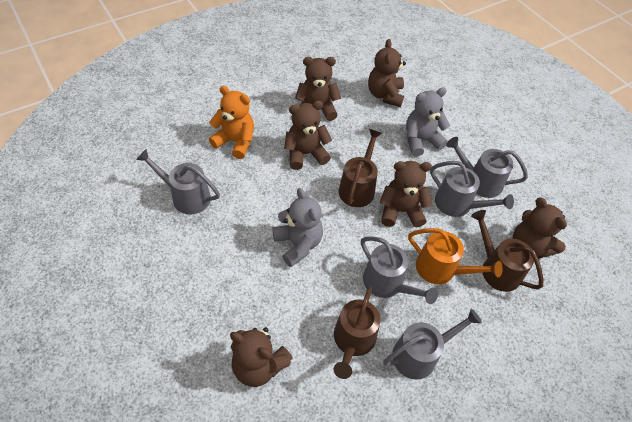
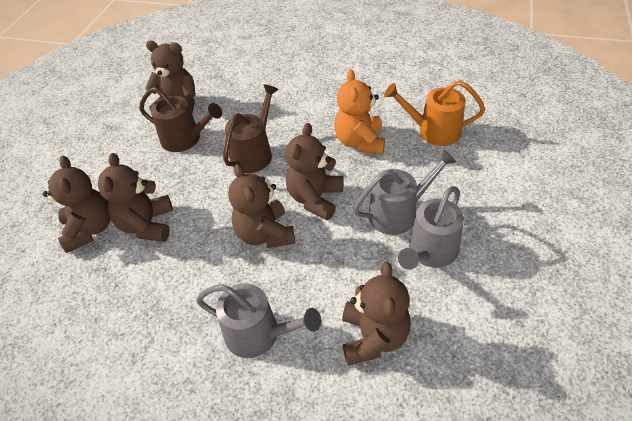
brown watering can: [334,286,380,379] [339,129,382,207] [471,210,544,292] = 3 -> [139,87,222,152] [223,84,279,173] = 2
grey teddy bear: [272,188,323,267] [406,87,450,157] = 2 -> none = 0
grey watering can: [136,149,220,215] [361,236,438,304] [384,308,482,380] [430,161,514,217] [446,137,528,198] = 5 -> [196,283,321,358] [353,149,457,235] [398,186,464,270] = 3

